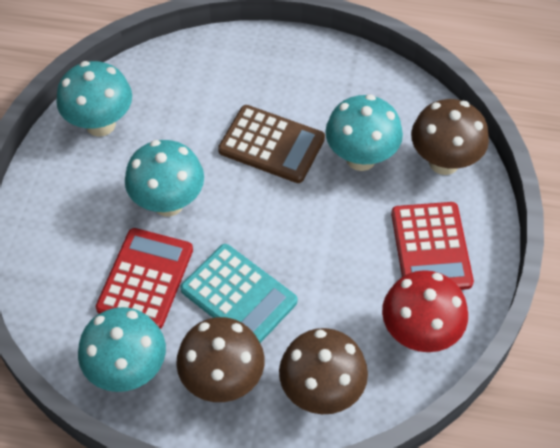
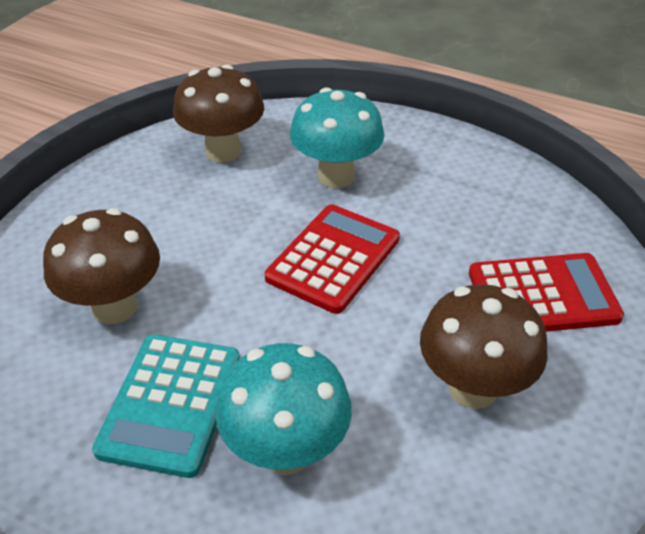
brown calculator: [218,105,325,183] = 1 -> none = 0
red mushroom: [382,270,468,352] = 1 -> none = 0
turquoise mushroom: [56,61,132,137] [78,307,166,392] [125,140,204,217] [325,95,403,171] = 4 -> [216,343,352,475] [290,87,384,188] = 2

